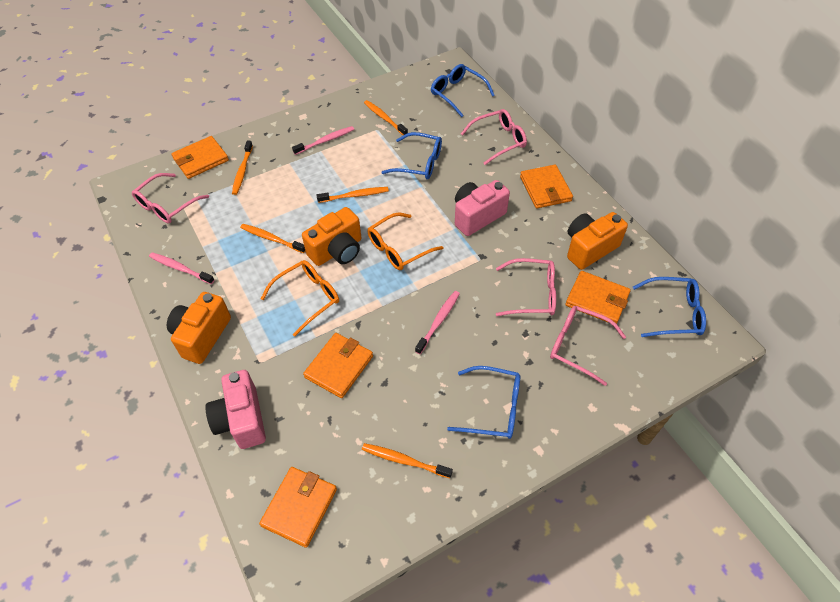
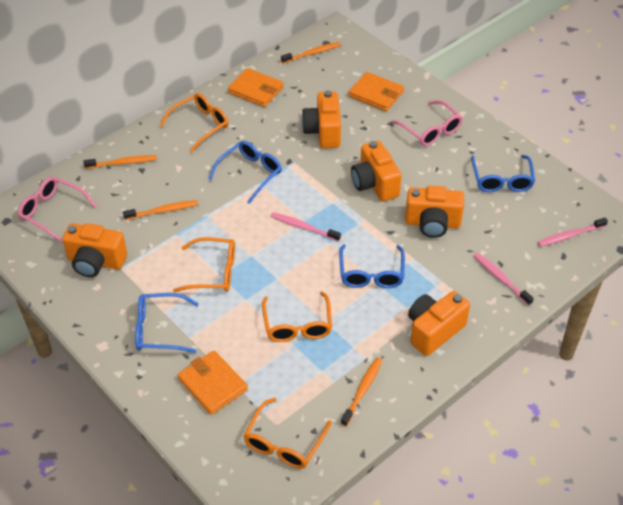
orange camera: [167,292,231,364] [302,207,361,266] [567,212,628,270] = 3 -> [62,223,127,277] [302,90,341,148] [351,141,402,201] [405,186,464,238] [408,291,470,356] = 5
orange glasses: [261,260,339,337] [368,213,443,270] = 2 -> [160,93,229,152] [173,237,235,292] [243,397,332,469] [262,291,332,342] = 4
orange toothbrush: [232,141,253,195] [240,224,305,253] [317,187,389,203] [362,443,453,478] [364,100,408,135] = 5 -> [83,155,157,169] [123,200,198,220] [281,42,341,63] [341,357,382,426] = 4
orange wallet: [171,136,229,179] [259,467,337,548] [303,333,373,398] [520,165,573,208] [565,271,631,324] = 5 -> [178,350,248,415] [228,68,283,107] [349,72,404,111] = 3
pink camera: [205,370,266,449] [455,180,510,236] = 2 -> none = 0
pink glasses: [132,173,209,224] [461,109,527,165] [496,258,556,316] [550,306,626,386] = 4 -> [18,177,97,242] [391,100,463,146] = 2

